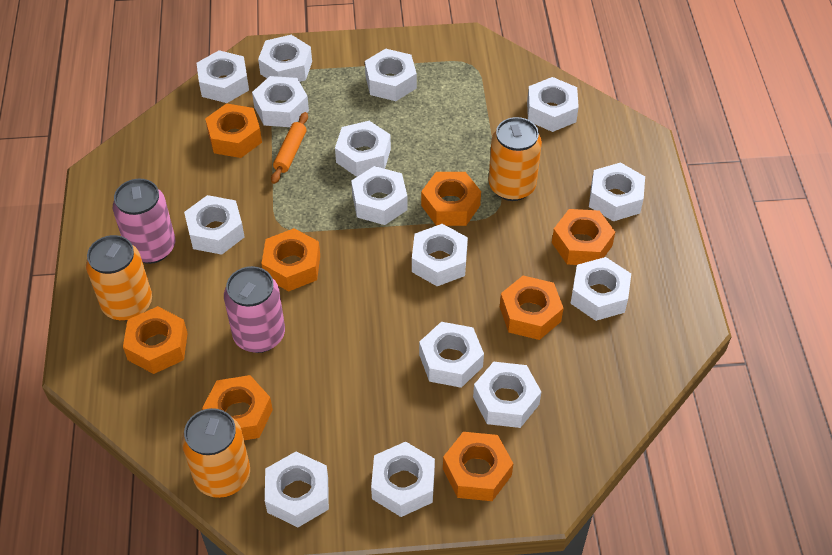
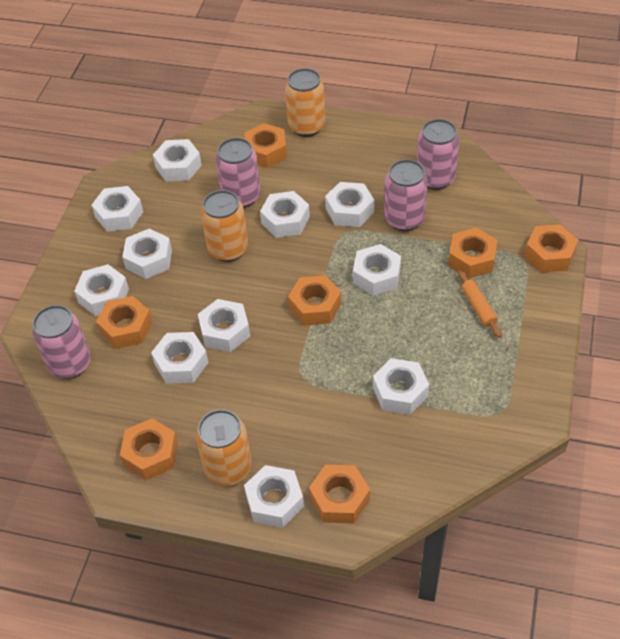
orange nut: [123,306,188,374] [202,375,273,440] [205,103,262,158] [261,228,320,291] [421,172,481,226] [443,432,513,501] [500,276,564,340] [552,209,615,265] = 8 -> [96,296,153,349] [120,418,178,480] [244,123,287,168] [288,275,341,326] [309,465,370,524] [448,228,498,278] [524,224,578,273] = 7
pink can: [113,179,175,264] [224,266,285,353] = 2 -> [32,305,91,379] [216,138,261,208] [384,159,428,231] [417,119,459,190] = 4
white nut: [184,195,245,255] [197,50,249,103] [252,76,309,127] [258,35,312,82] [265,451,329,527] [335,121,391,177] [351,166,408,225] [365,49,417,101] [371,442,435,517] [412,224,468,286] [419,322,484,388] [473,362,541,428] [527,77,579,132] [570,257,631,321] [589,162,645,221] = 15 -> [74,264,129,316] [92,186,143,232] [122,229,172,279] [151,332,209,384] [153,139,202,181] [198,299,250,352] [244,465,304,528] [260,191,310,238] [325,182,374,227] [353,244,401,296] [373,358,429,415] = 11

